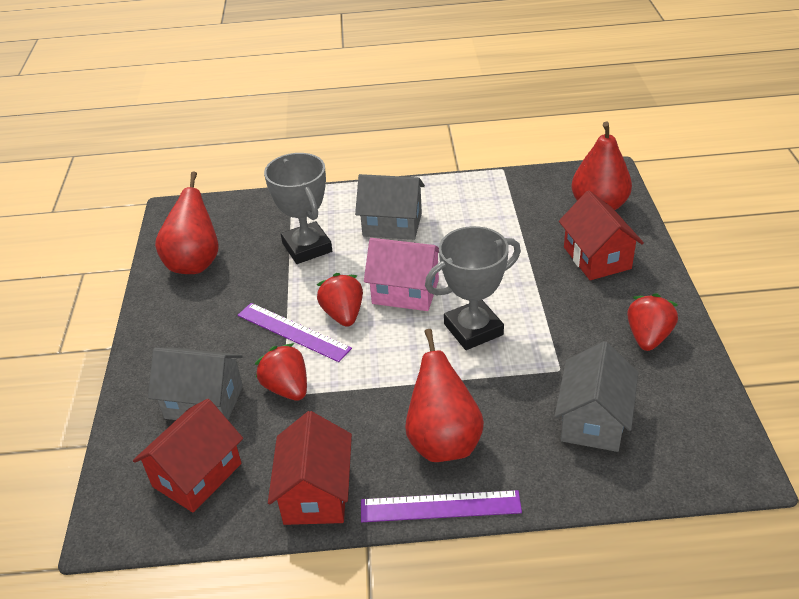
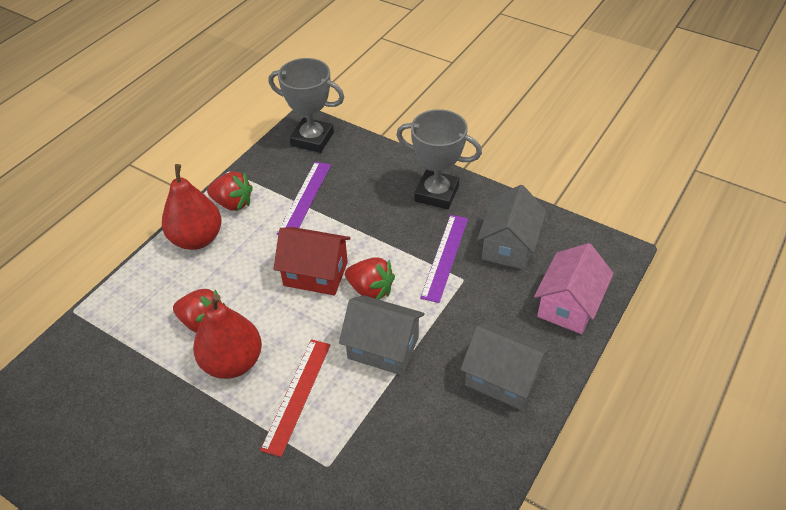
red house: [133,399,243,513] [268,411,352,525] [559,190,644,280] = 3 -> [274,227,351,295] = 1
red pear: [155,171,218,274] [405,329,484,462] [572,122,632,210] = 3 -> [162,164,221,250] [193,294,262,379] = 2
red ruler: none = 0 -> [260,339,331,457] = 1

